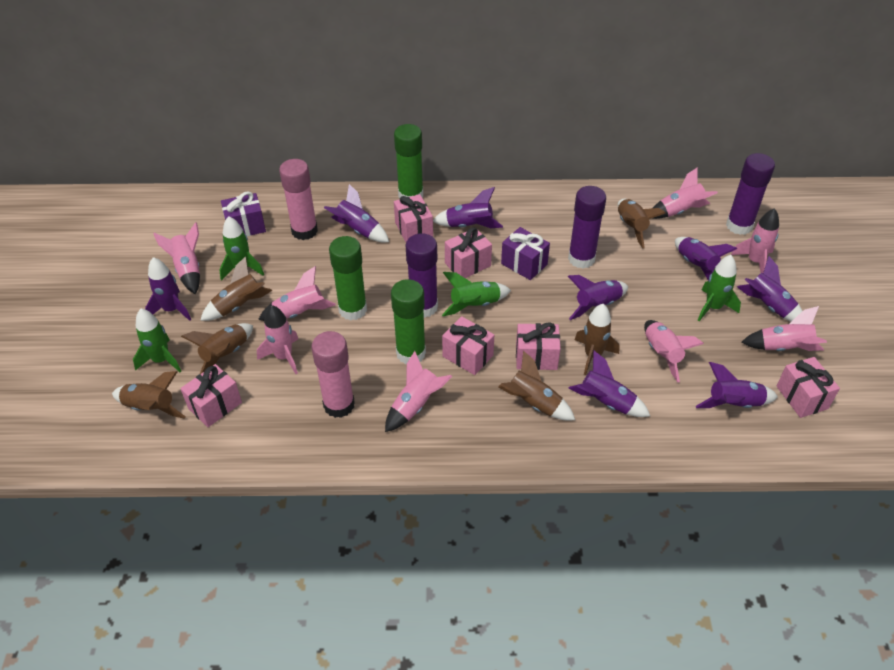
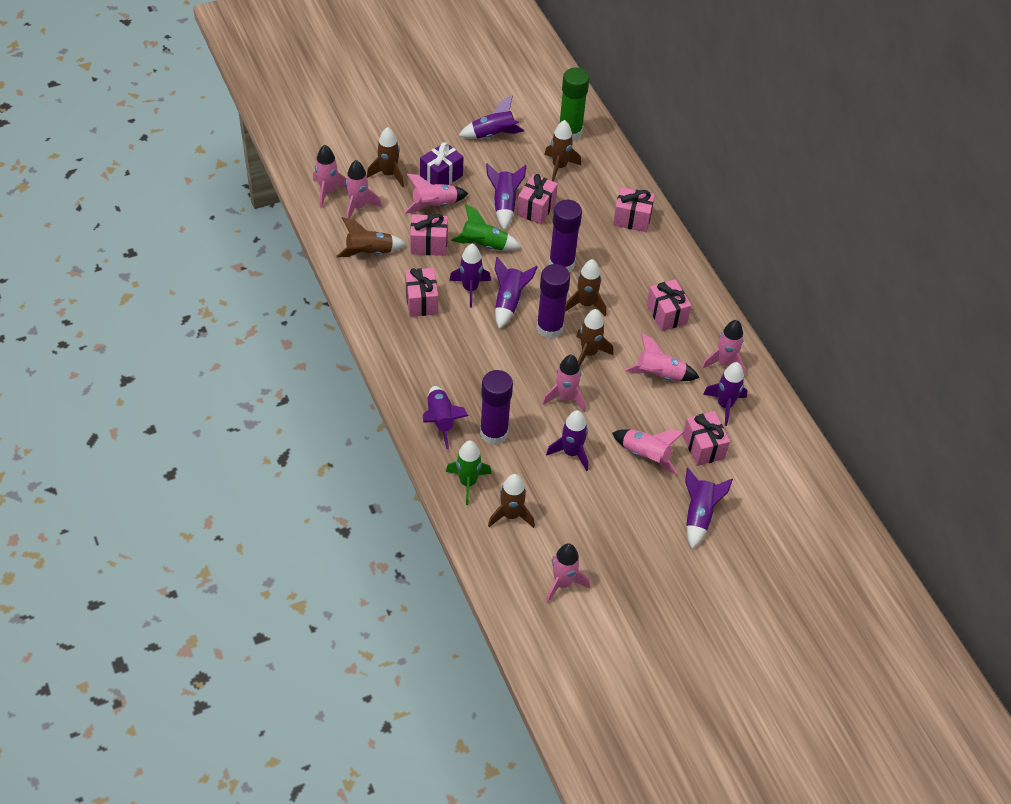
green glue stick: [329,236,367,321] [391,279,426,364] [394,124,423,198] = 3 -> [560,68,589,141] = 1
green rocket: [133,309,181,372] [219,216,264,281] [442,272,511,316] [698,255,741,321] = 4 -> [446,441,492,505] [451,204,522,251] = 2
pink glue stick: [279,159,318,240] [311,331,355,418] = 2 -> none = 0
purple gift: [221,191,266,236] [501,227,550,280] = 2 -> [420,142,463,185] = 1

